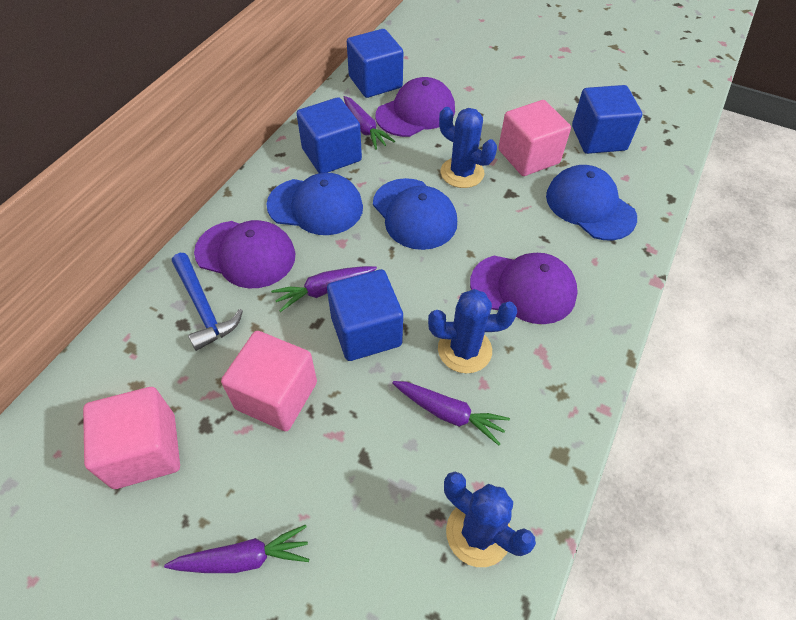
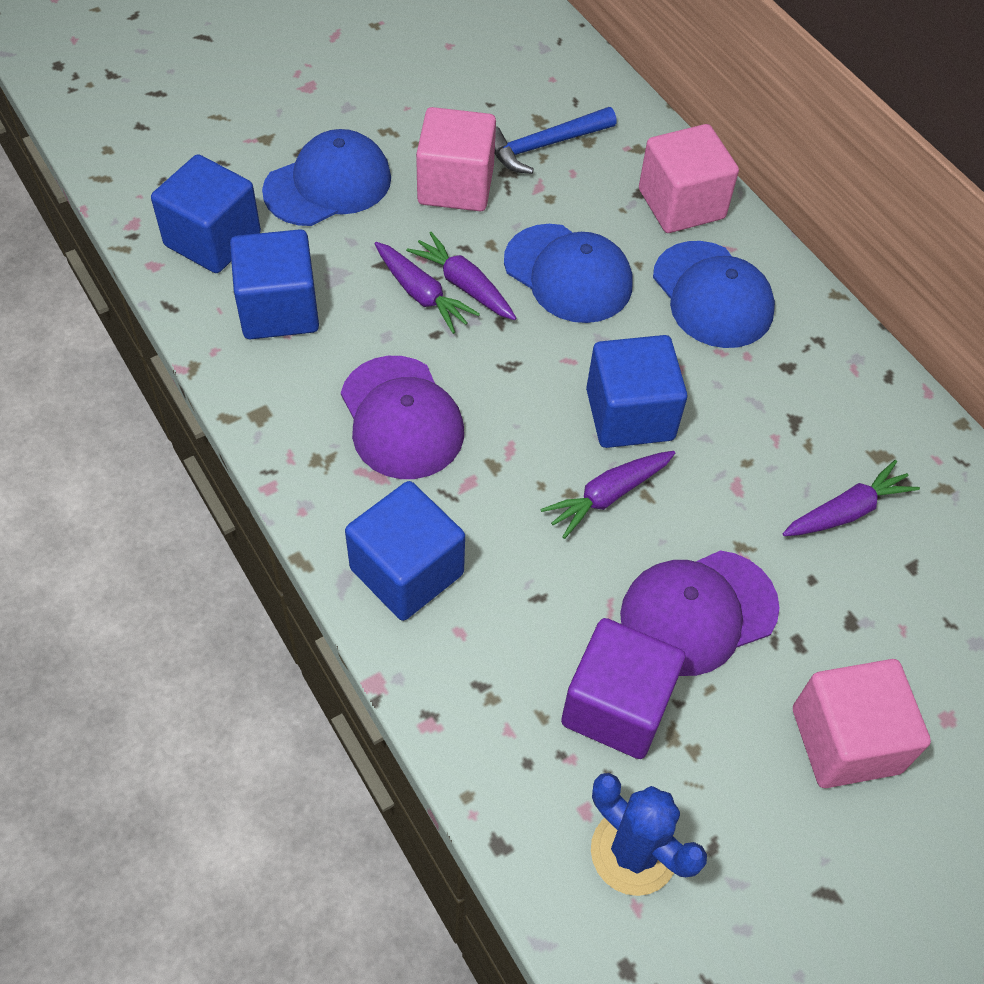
blue cactus: [428,289,517,373] [439,107,497,188] [444,472,536,567] = 3 -> [591,773,707,896] = 1
purple cap: [194,220,295,288] [375,77,455,137] [470,253,578,324] = 3 -> [341,356,464,479] [620,551,779,676] = 2
purple cube: none = 0 -> [561,618,686,759] = 1

